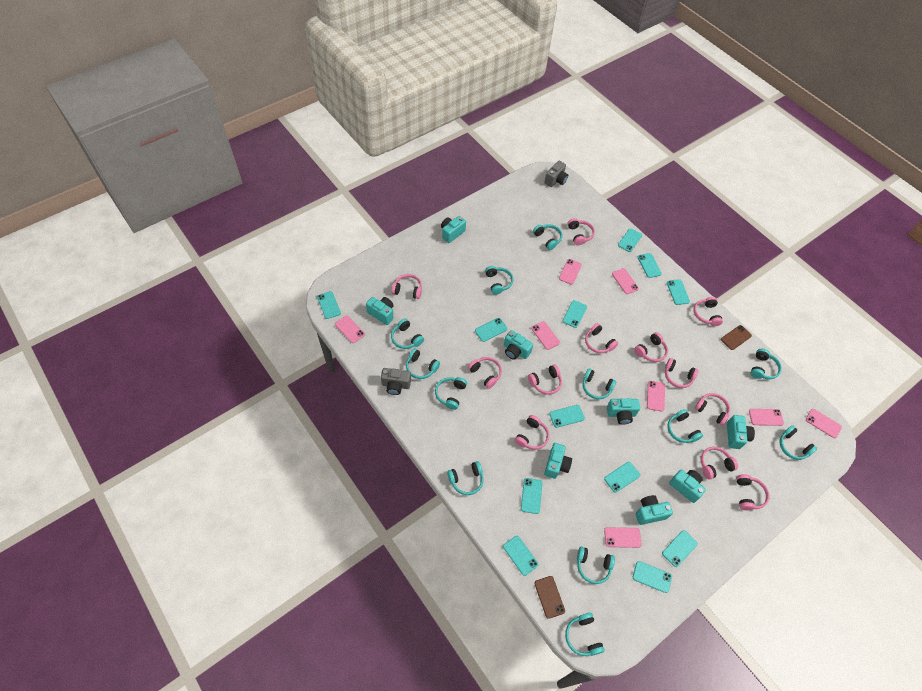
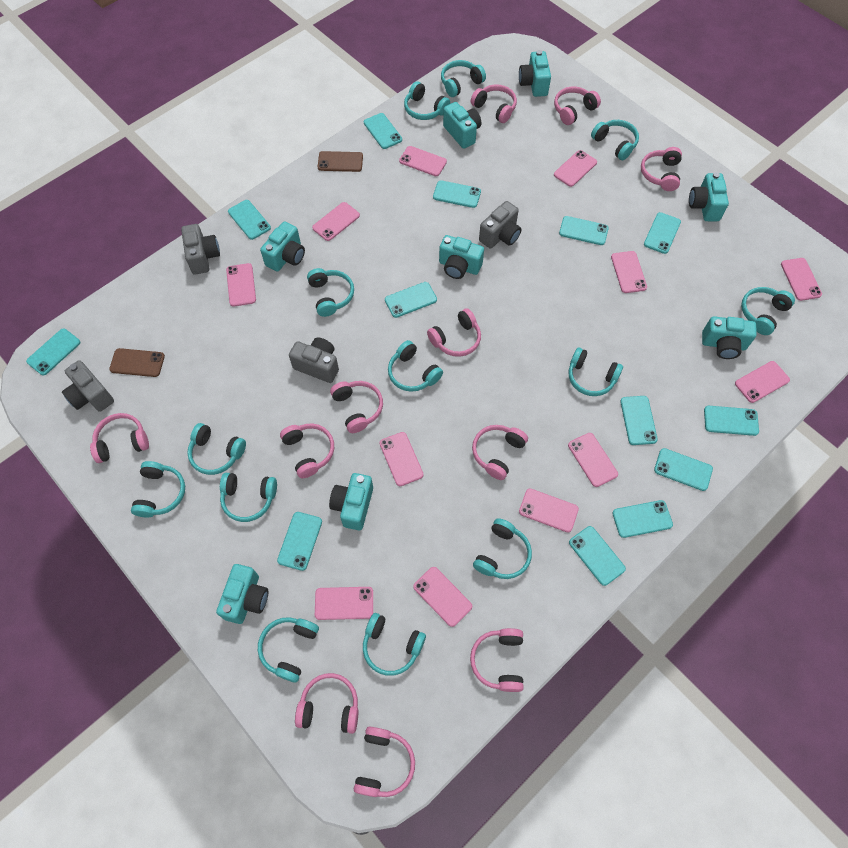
grey camera: [381,368,411,395] [544,161,568,187] = 2 -> [62,360,114,412] [181,224,220,275] [289,337,339,383] [479,201,522,249] = 4
pink headphones: [391,274,422,299] [468,357,502,389] [515,415,549,450] [528,364,562,395] [568,218,595,245] [585,323,618,353] [634,332,668,362] [665,358,699,388] [693,297,723,326] [695,393,730,426] [701,447,738,480] [736,474,769,510] = 12 -> [90,413,149,463] [280,423,334,478] [295,673,359,734] [330,381,383,433] [354,727,415,797] [427,308,481,357] [470,628,524,692] [471,85,517,123] [472,425,528,480] [554,87,601,125] [641,147,682,191] = 11
pink phone: [335,315,365,343] [531,321,560,350] [559,259,582,285] [604,527,642,548] [612,268,639,294] [647,381,665,412] [749,409,784,426] [806,409,842,438] = 8 -> [226,263,256,307] [312,202,360,241] [315,587,373,620] [380,432,424,486] [399,146,447,176] [413,567,472,627] [519,489,579,532] [554,150,597,187] [568,433,618,487] [611,251,647,293] [735,361,790,403] [781,258,822,301] = 12
turquoise headphones: [391,318,424,349] [406,348,440,379] [435,377,467,410] [447,461,484,495] [485,266,513,295] [533,224,562,250] [565,613,605,656] [577,547,615,584] [583,368,616,399] [667,409,703,443] [750,348,782,379] [780,425,817,460] = 12 -> [131,461,185,517] [187,423,246,475] [220,473,277,522] [258,617,319,683] [307,268,354,317] [363,613,426,676] [388,340,443,392] [404,81,450,120] [441,60,486,97] [473,518,532,579] [569,347,623,396] [591,120,639,160] [741,287,795,335] = 13
turquoise phone: [317,291,341,319] [475,318,507,342] [503,536,539,576] [521,478,542,514] [549,405,585,428] [563,300,587,328] [604,462,640,493] [618,228,642,252] [633,561,672,593] [638,253,662,278] [662,530,698,567] [667,279,690,305] = 12 -> [26,328,81,376] [228,200,271,240] [277,512,322,571] [364,113,402,149] [385,282,437,318] [433,180,481,208] [559,216,609,245] [569,526,626,586] [612,500,673,538] [620,396,658,445] [644,212,681,254] [654,448,713,491] [704,406,759,436] = 13

